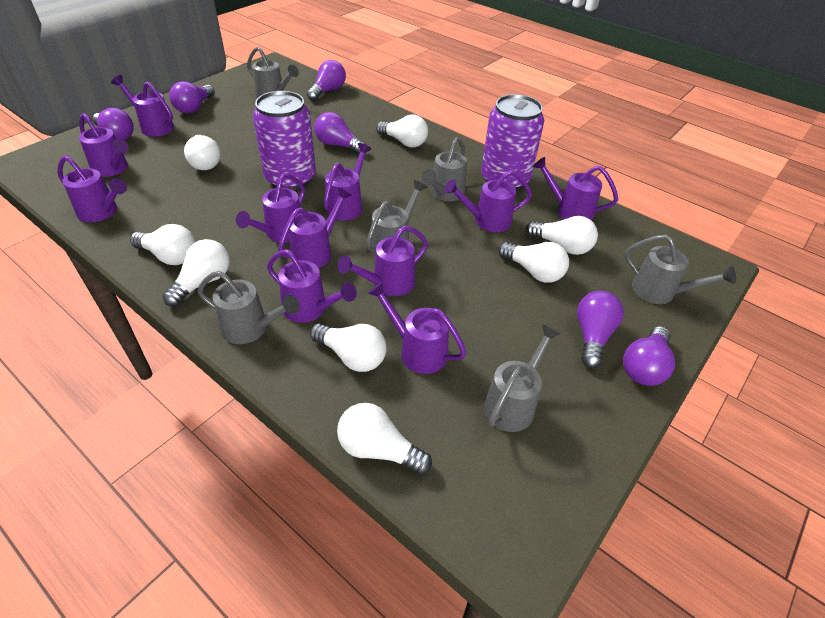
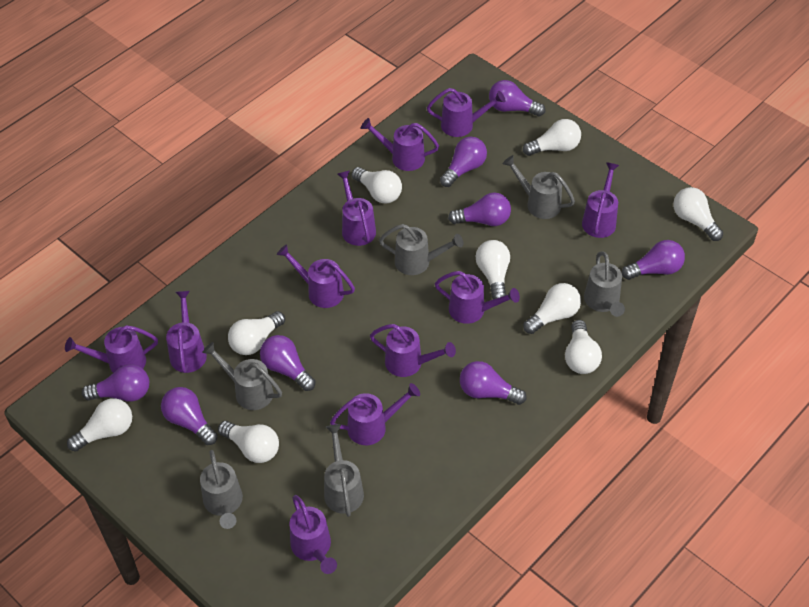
purple can: [253,91,316,190] [481,94,544,190] = 2 -> none = 0
purple light bulb: [92,108,134,140] [169,81,215,113] [307,60,346,101] [314,112,367,154] [577,291,624,368] [623,326,675,386] = 6 -> [82,364,149,402] [161,387,218,445] [260,335,316,391] [440,137,487,187] [448,192,511,226] [460,361,527,405] [489,80,545,116] [622,240,685,280] = 8
white light bulb: [130,224,195,265] [163,239,230,306] [184,135,220,170] [310,323,387,372] [337,403,432,475] [376,114,428,148] [498,242,569,283] [526,216,598,255] = 8 -> [67,398,132,452] [218,421,279,463] [228,311,285,355] [352,167,402,203] [476,240,510,299] [523,119,581,156] [524,283,581,334] [565,320,602,374] [673,187,723,241] = 9

